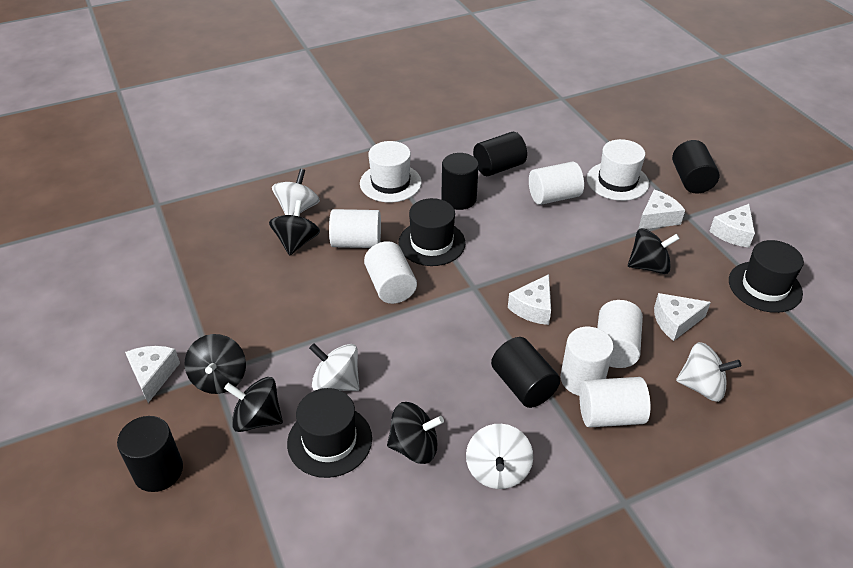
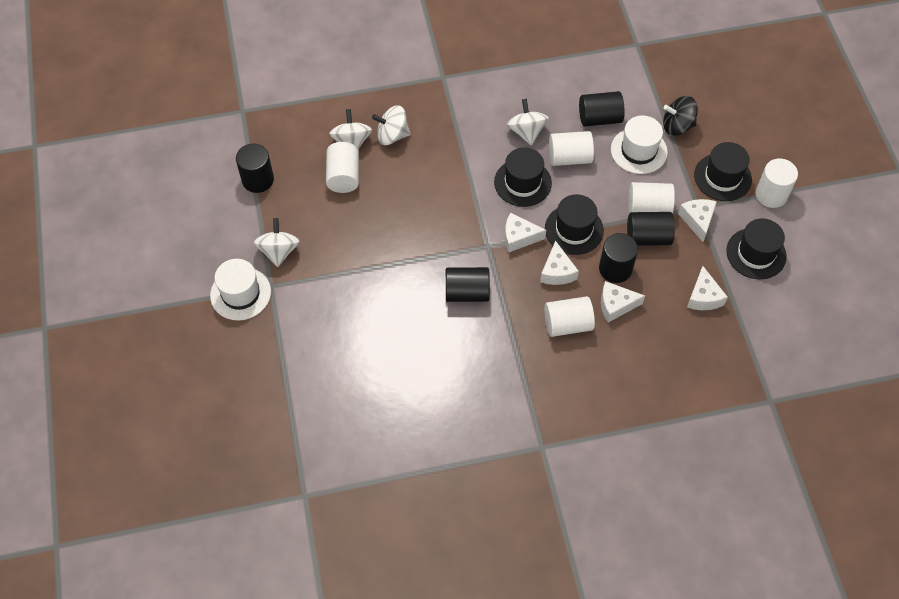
black hat: [287,388,372,478] [398,198,466,266] [729,240,804,313] = 3 -> [494,147,552,207] [545,194,604,255] [694,142,752,201] [726,218,787,279] = 4
black spinning top: [185,334,246,394] [224,377,283,432] [269,200,320,255] [387,402,444,464] [628,228,680,274] = 5 -> [663,96,698,136] = 1
white cylinder: [329,209,381,248] [364,241,417,304] [529,162,584,205] [560,327,614,396] [580,377,651,428] [597,300,643,368] = 6 -> [326,142,359,193] [544,296,595,337] [549,131,594,166] [628,182,675,213] [756,158,798,208] = 5

